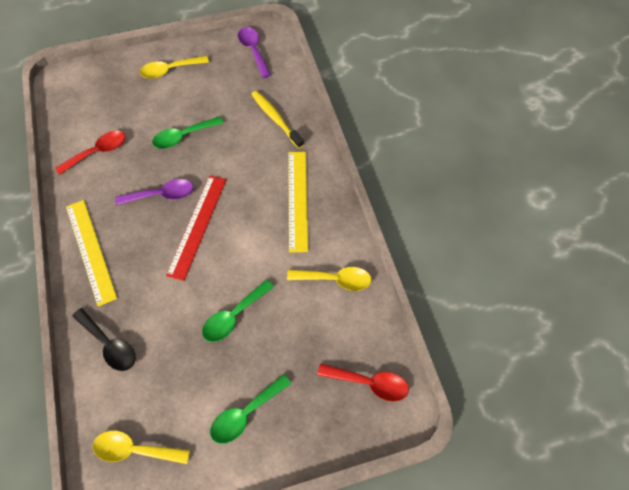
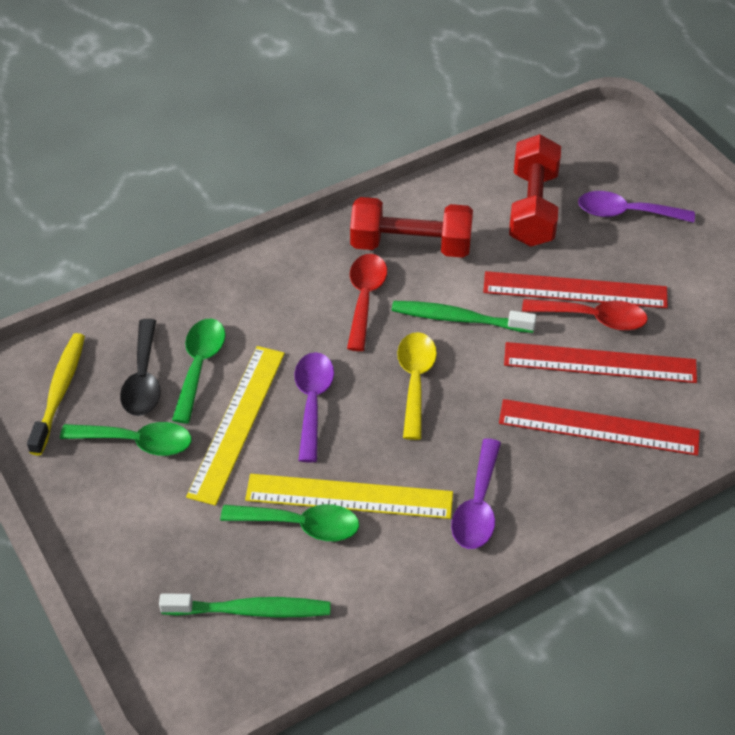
green toothbrush: none = 0 -> [159,594,331,618] [392,301,537,333] = 2
purple spoon: [115,179,193,205] [238,27,271,78] = 2 -> [294,352,334,463] [451,438,501,549] [578,191,695,223] = 3
red dumbbell: none = 0 -> [350,197,473,258] [509,134,561,247] = 2
red ruler: [166,176,226,281] = 1 -> [483,271,668,308] [499,399,700,456] [504,342,697,383] = 3
yellow spoon: [93,430,190,464] [140,56,209,79] [287,267,372,291] = 3 -> [397,332,437,440] = 1

